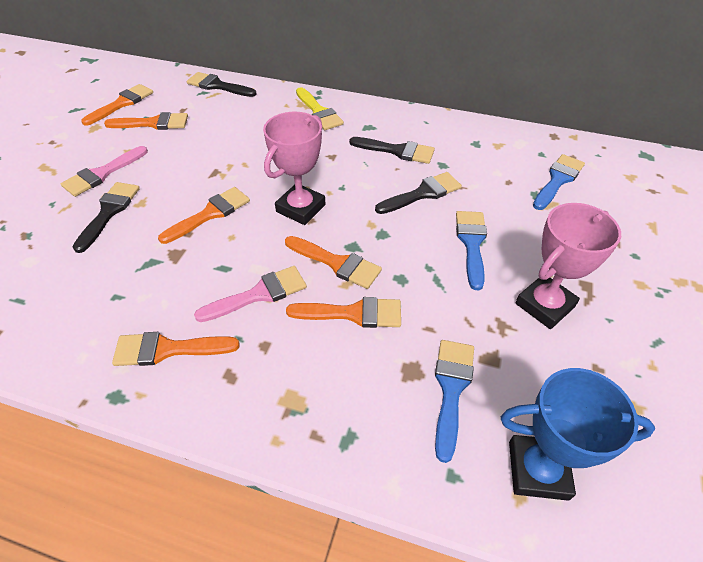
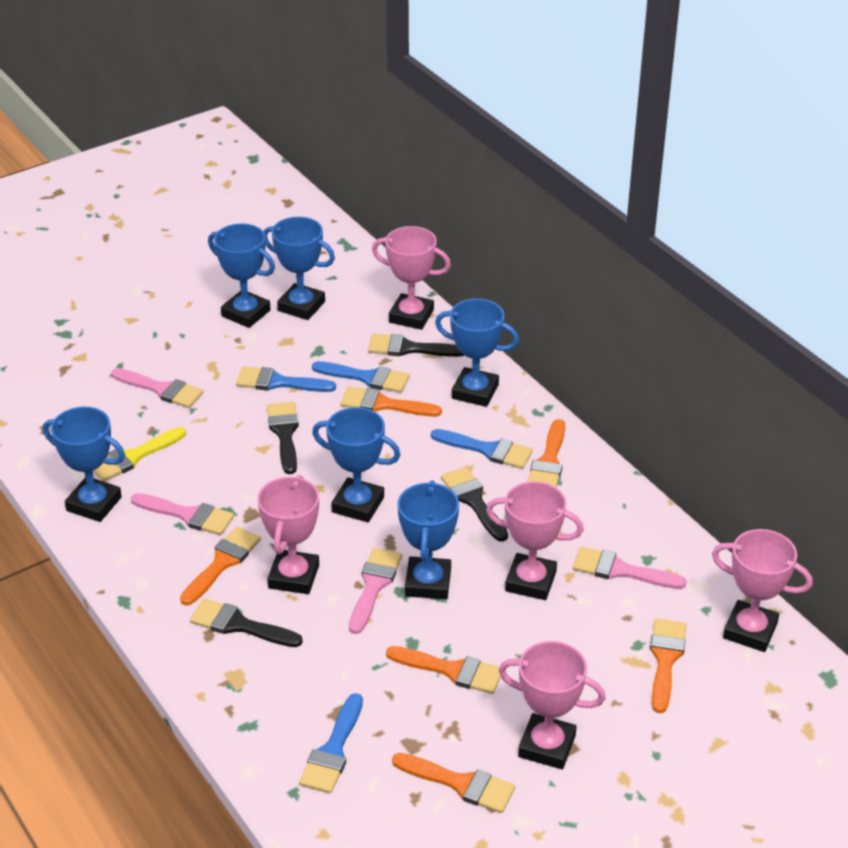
blue brush: [435,340,474,463] [456,211,487,290] [533,154,585,210] = 3 -> [236,367,336,392] [299,693,363,793] [312,361,410,393] [431,429,533,469] = 4
blue trophy: [501,368,655,501] = 1 -> [43,407,125,522] [208,223,275,328] [263,217,335,320] [312,407,401,522] [398,480,459,599] [435,299,519,407] = 6
pink brush: [61,146,148,197] [194,266,307,322] = 2 -> [111,368,203,408] [131,493,234,535] [349,548,402,634] [573,547,687,589] = 4
pink trophy: [263,112,325,225] [515,203,621,329] = 2 -> [257,475,319,594] [372,226,451,330] [486,481,584,600] [499,641,606,769] [712,529,813,652] = 5

